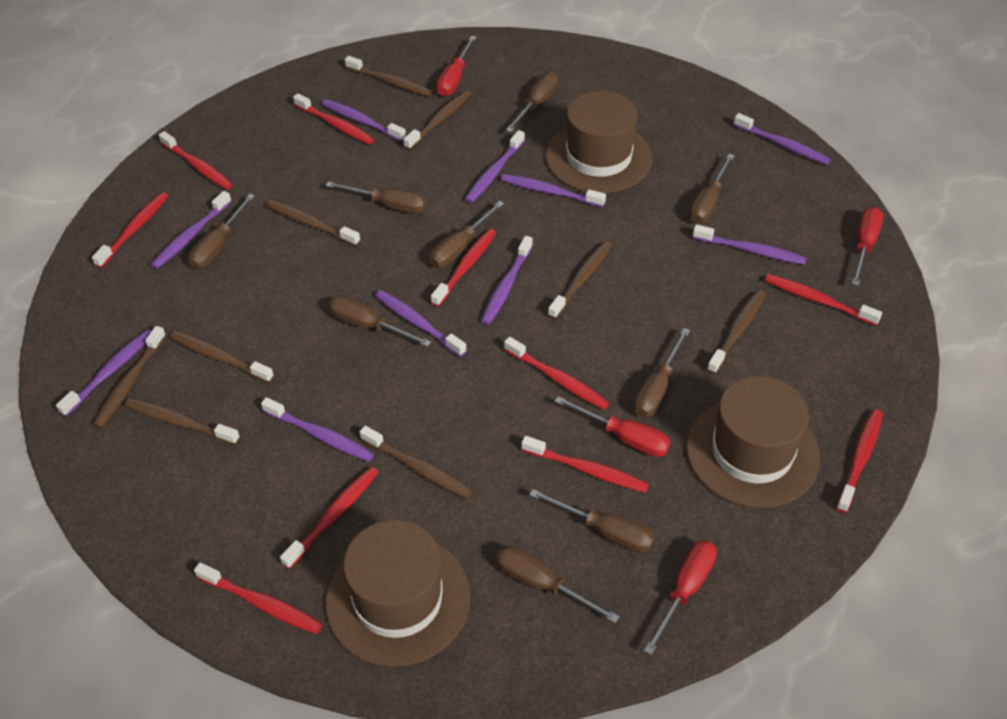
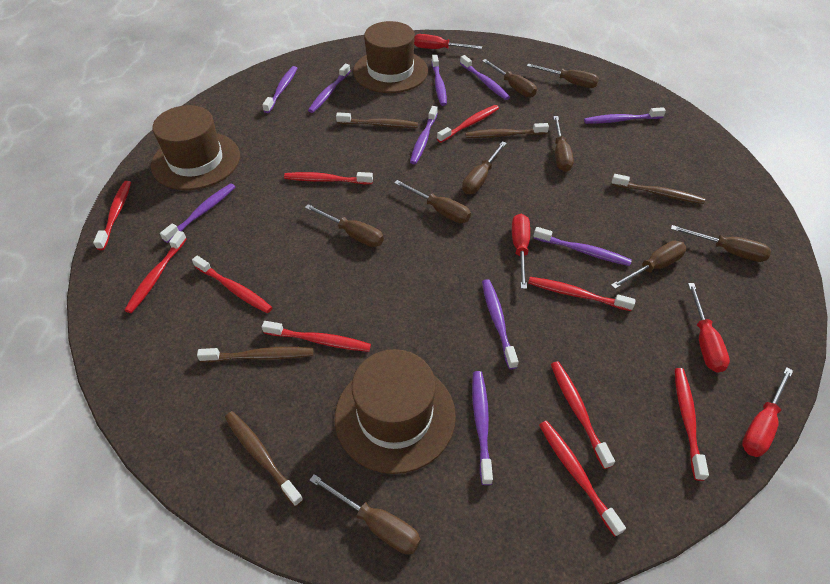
brown toothbrush: [93,326,166,428] [125,398,240,445] [170,331,274,383] [267,200,361,246] [345,56,432,97] [360,426,473,499] [404,91,471,150] [548,241,612,319] [707,290,765,374] = 9 -> [197,347,313,362] [225,411,304,507] [336,112,418,128] [465,123,549,138] [611,174,705,204] = 5

